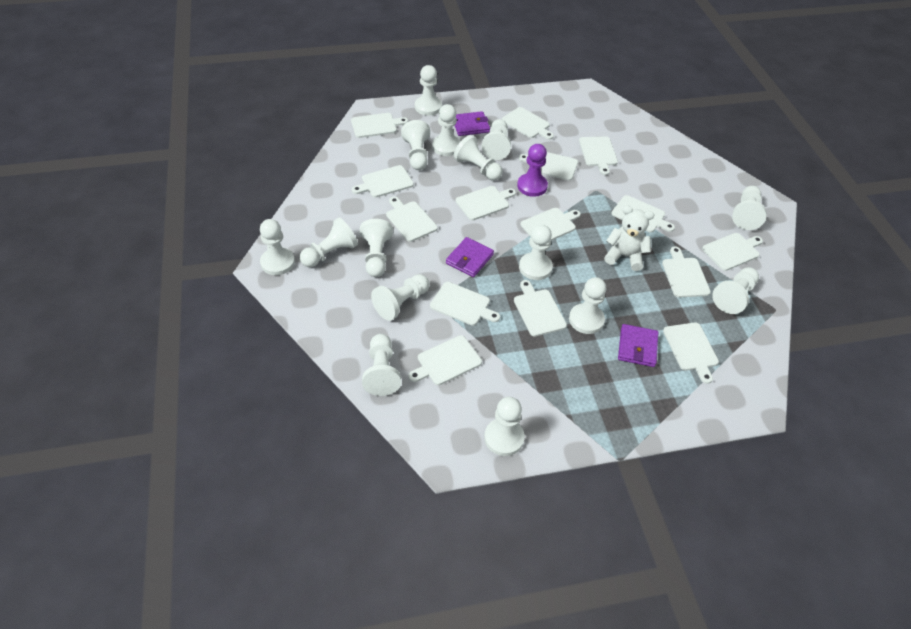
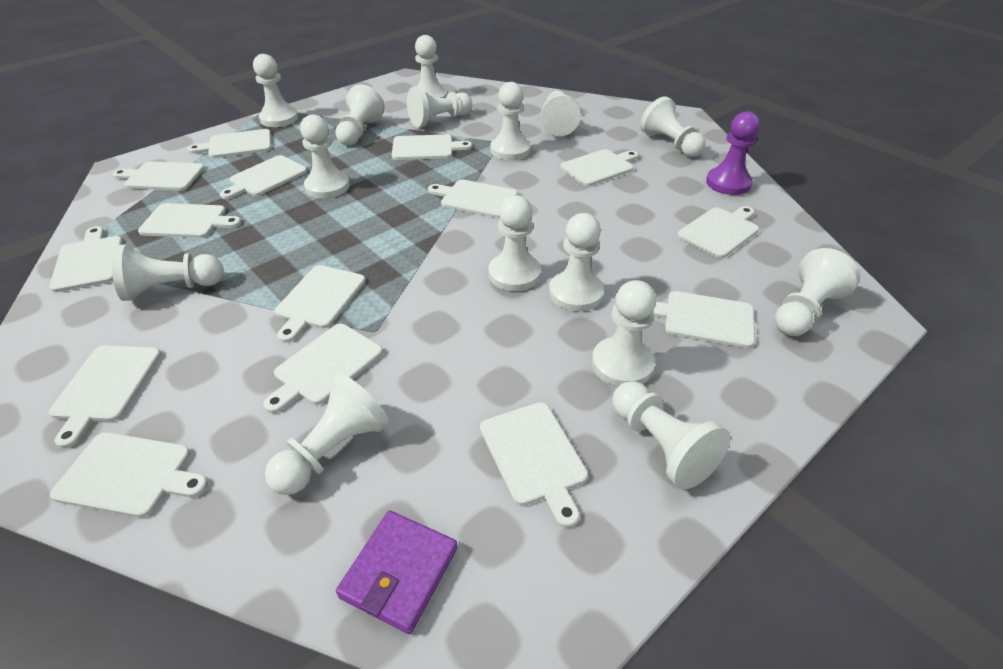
purple wallet: [446,237,494,277] [454,111,490,136] [618,324,658,367] = 3 -> [336,510,458,634] = 1
white teddy bear: [604,206,654,271] = 1 -> none = 0

